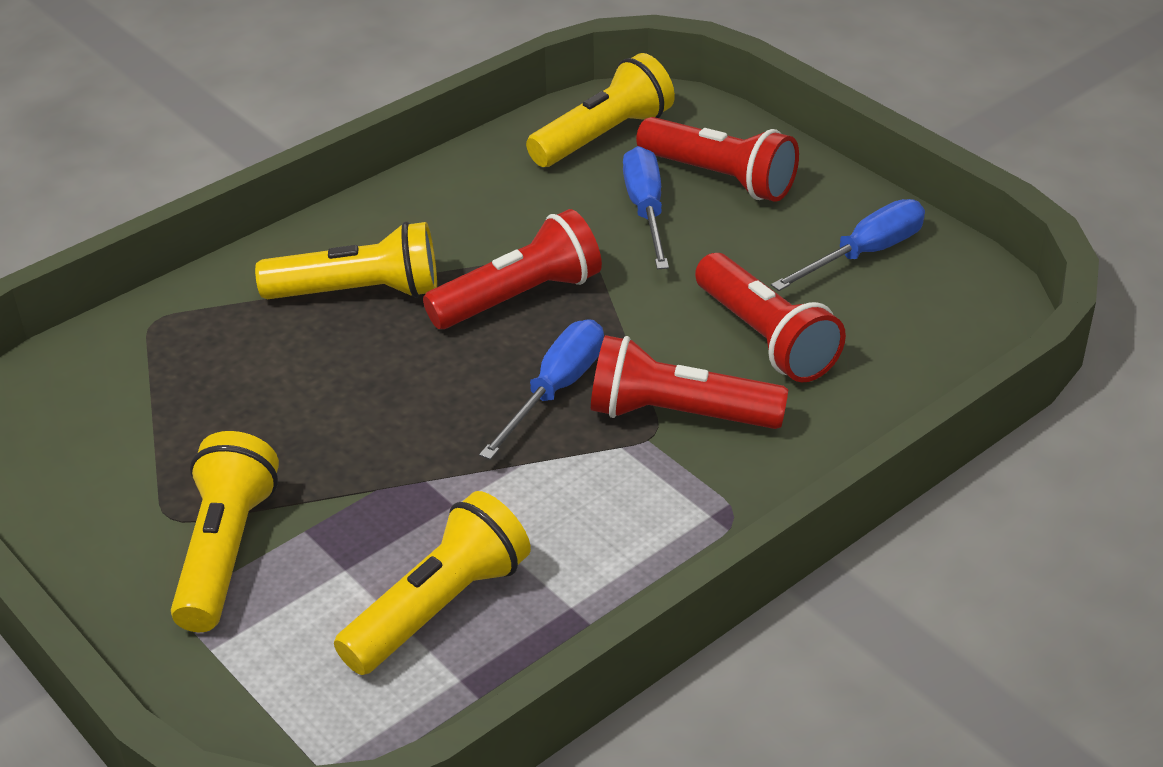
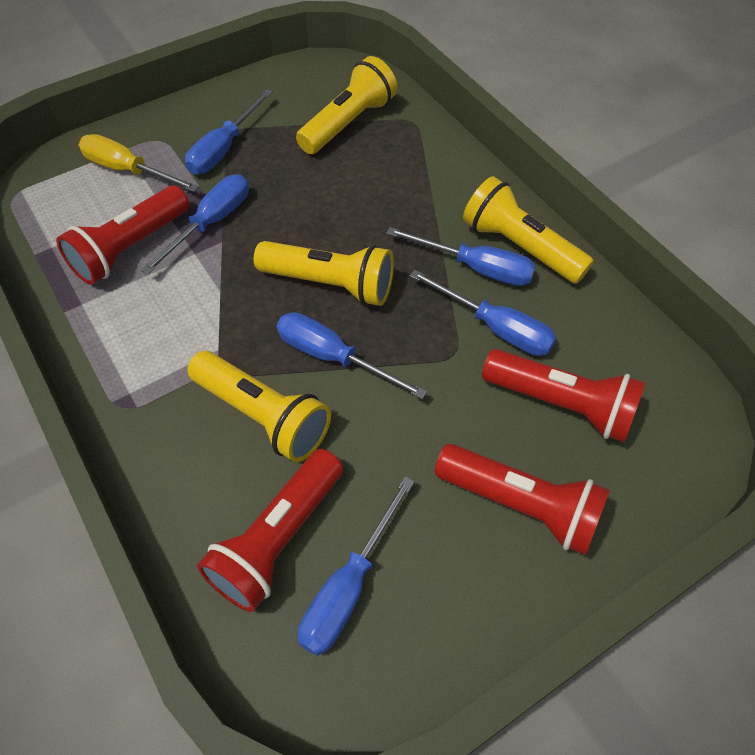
blue screwdriver: [479,320,604,460] [623,146,669,269] [771,199,925,291] = 3 -> [141,174,249,275] [185,89,273,175] [277,312,427,399] [298,476,415,656] [386,227,536,286] [409,270,556,356] = 6
yellow screwdriver: none = 0 -> [79,134,199,192] = 1

